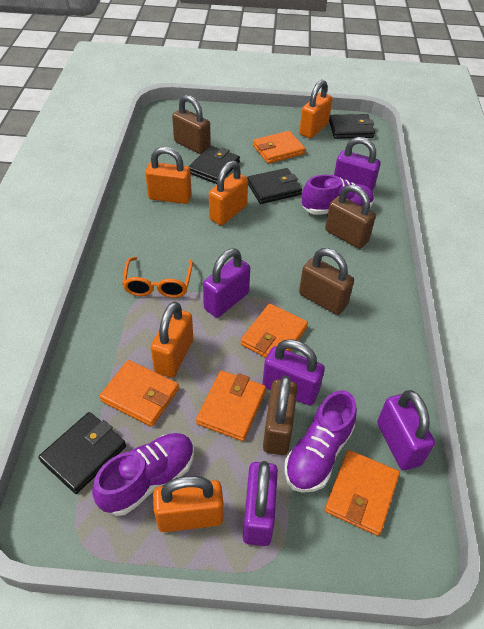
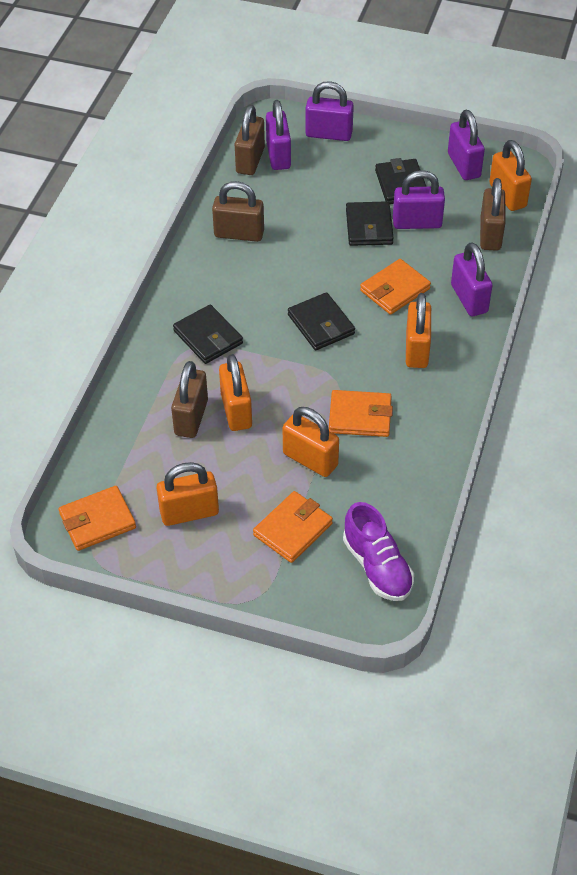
orange glasses: [122,257,193,298] = 1 -> none = 0
orange wallet: [99,360,179,427] [196,371,266,441] [241,303,308,358] [253,131,305,164] [325,450,400,536] = 5 -> [59,486,136,551] [253,491,333,563] [329,390,393,437] [360,259,431,315] = 4
purple shoe: [92,433,194,516] [284,390,357,493] [302,175,374,215] = 3 -> [343,502,414,601] = 1

